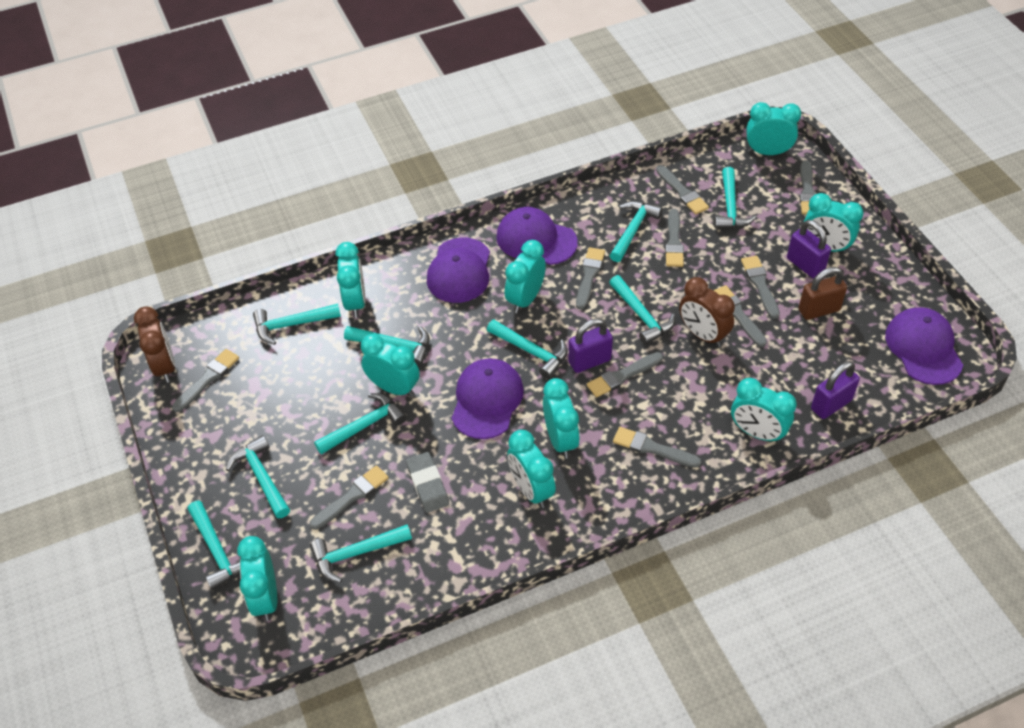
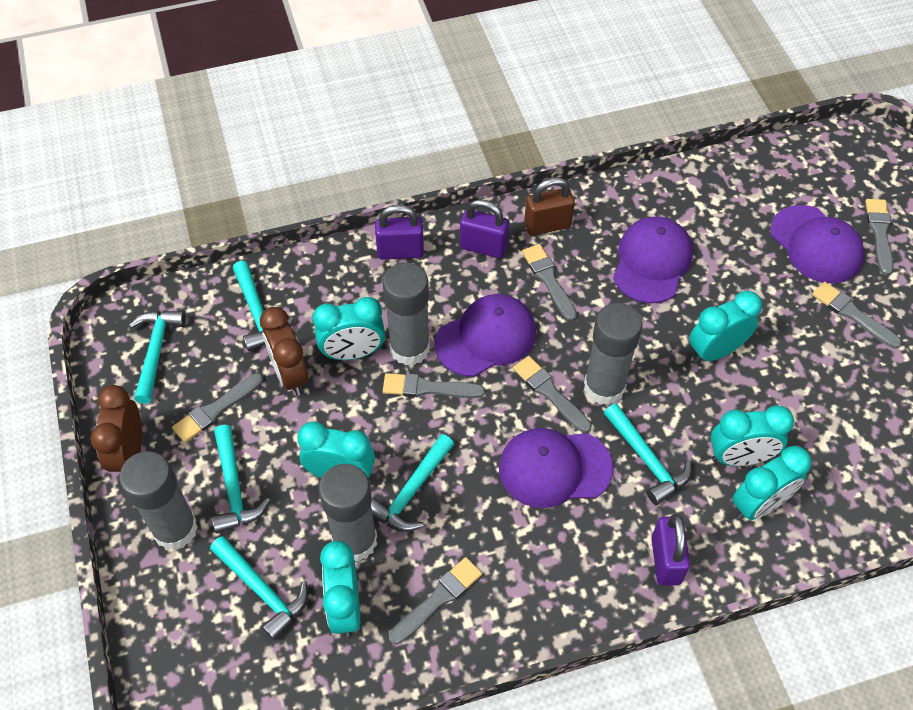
grey brush: [172,349,239,412] [310,465,389,530] [576,247,605,310] [587,352,663,398] [613,427,701,468] [656,165,709,215] [665,209,684,267] [713,285,767,347] [741,256,780,319] [800,160,816,215] = 10 -> [172,373,264,443] [383,373,485,398] [389,557,482,644] [513,356,592,433] [522,244,577,321] [812,282,902,349] [865,199,893,275] = 7
grey eraser: [406,452,449,513] = 1 -> none = 0
grey glue stick: none = 0 -> [119,451,198,550] [319,464,377,562] [383,263,430,365] [584,303,642,405] = 4
turquoise clock: [237,536,277,621] [335,242,366,318] [361,334,420,397] [505,240,546,314] [507,430,556,508] [543,378,580,459] [731,378,797,443] [746,102,801,155] [804,193,864,254] = 9 -> [297,422,375,479] [313,297,385,360] [320,541,360,637] [689,291,762,363] [710,406,794,466] [733,446,811,520] = 6
turquoise hammer: [188,500,240,590] [226,435,290,518] [253,304,341,345] [310,524,412,583] [314,393,407,455] [344,326,430,367] [487,319,568,379] [609,275,675,345] [610,201,663,262] [714,167,757,229] = 10 -> [129,311,186,404] [210,536,308,640] [212,425,271,533] [233,261,294,351] [371,434,454,532] [604,403,692,505] = 6

